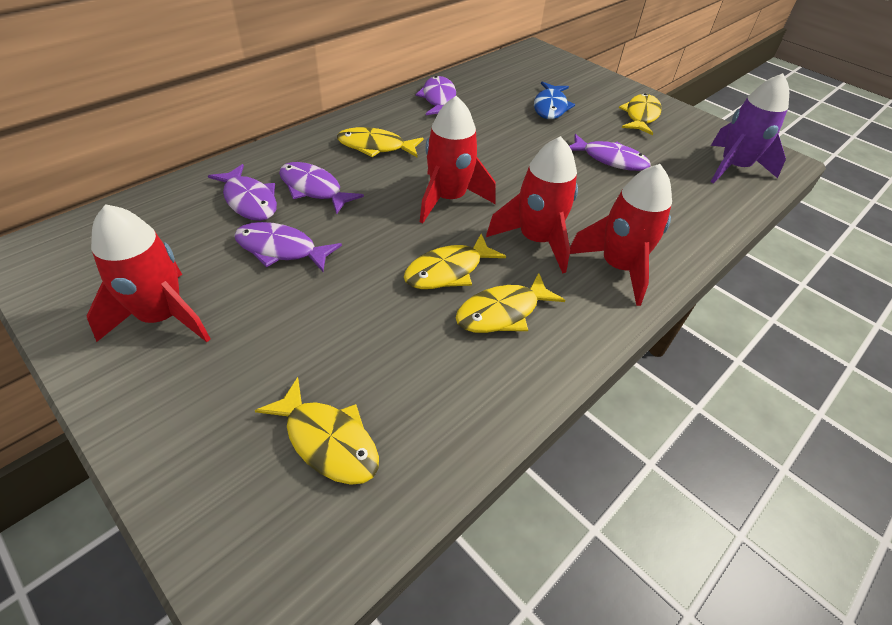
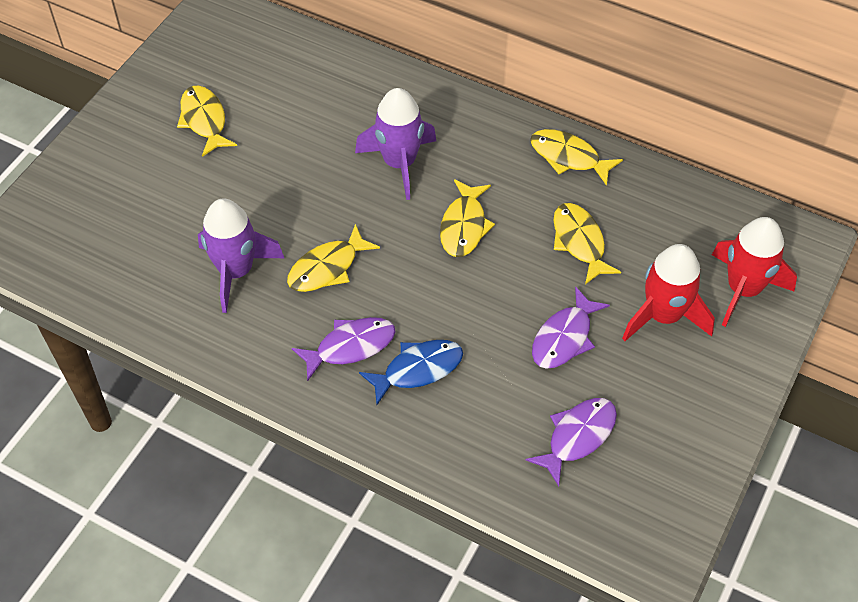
purple fish: [208,164,277,221] [234,222,342,272] [279,162,364,214] [416,76,456,115] [569,134,651,171] = 5 -> [292,317,396,381] [526,398,617,486] [532,286,610,369] = 3
purple rocket: [711,73,789,184] = 1 -> [198,198,284,313] [355,88,436,200] = 2
red rocket: [87,204,211,342] [420,96,496,223] [486,136,578,273] [570,164,672,306] = 4 -> [622,244,715,341] [712,217,797,327] = 2

